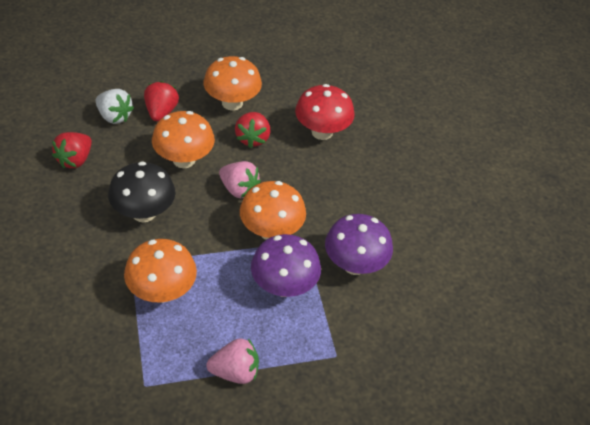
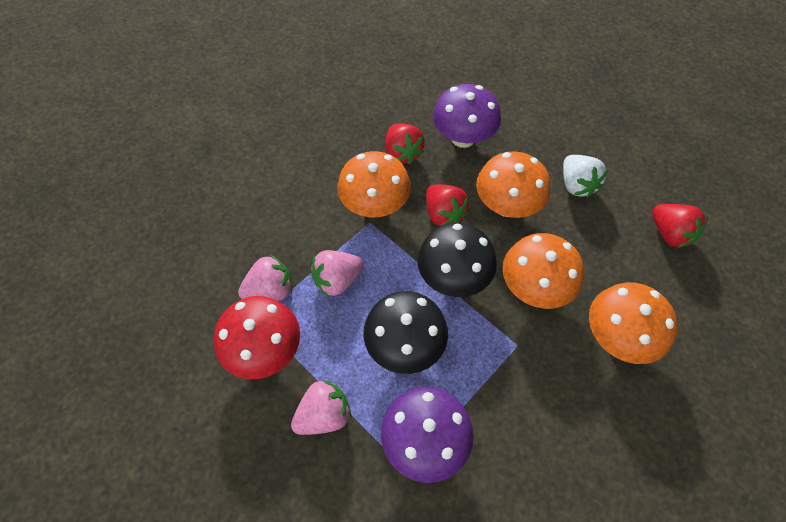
black mushroom: [108,161,176,222] = 1 -> [363,291,448,374] [417,223,497,297] = 2
pink strawberry: [206,338,259,384] [219,161,261,198] = 2 -> [238,255,292,301] [291,380,351,435] [311,250,364,297] = 3

